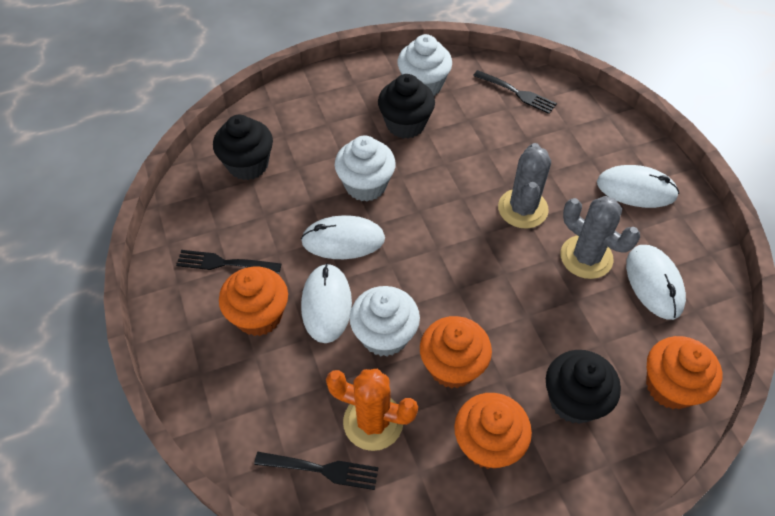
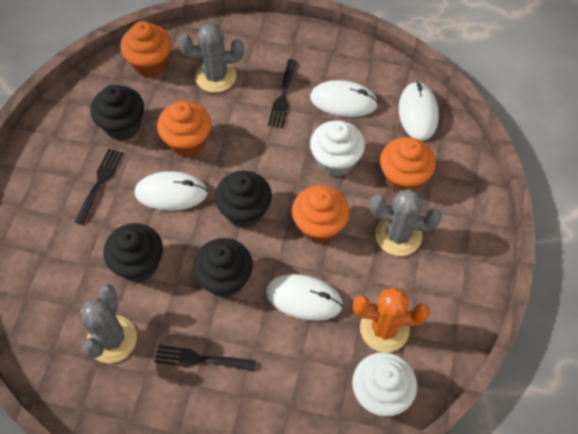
black cupcake: [213,115,273,180] [378,74,435,139] [546,350,621,424] = 3 -> [90,85,144,141] [104,223,163,282] [193,238,253,297] [215,171,272,228] = 4
grey cactus: [498,143,551,229] [561,196,640,279] = 2 -> [80,284,137,363] [179,23,244,93] [370,189,442,256] = 3
white cupcake: [335,135,396,201] [350,286,420,357] [397,34,452,96] = 3 -> [310,120,365,177] [352,352,417,416] = 2

